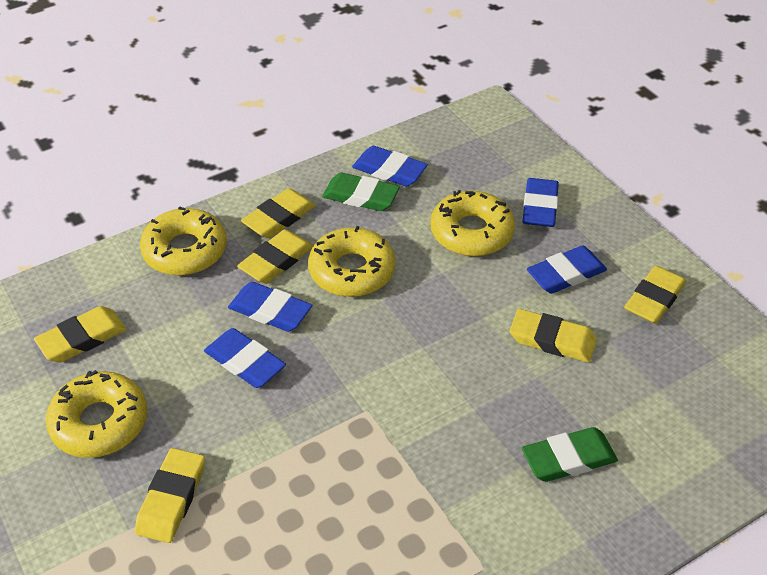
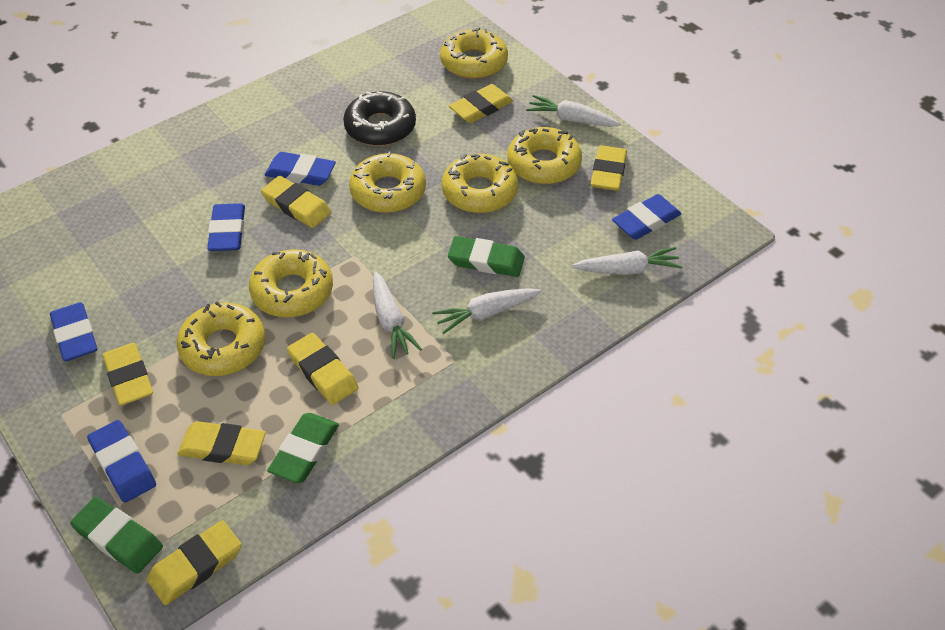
black donut: none = 0 -> [343,91,416,146] = 1
green eraser: [322,173,400,211] [522,427,618,482] = 2 -> [70,497,163,574] [267,413,339,483] [448,236,525,277] = 3
white carrot: none = 0 -> [373,271,422,358] [432,288,542,334] [526,95,621,127] [572,247,683,275] = 4
yellow donut: [46,370,148,458] [140,206,227,275] [308,226,396,297] [430,190,515,256] = 4 -> [177,302,265,376] [249,249,333,318] [349,152,426,213] [440,27,508,79] [442,154,518,213] [507,127,582,184] = 6
yellow eraser: [34,306,126,363] [135,448,205,543] [237,229,313,283] [241,188,316,238] [510,309,597,362] [624,266,686,324] = 6 -> [102,343,153,406] [147,520,242,605] [177,421,266,465] [261,176,331,228] [287,333,359,405] [449,84,513,123] [591,145,627,191] = 7

